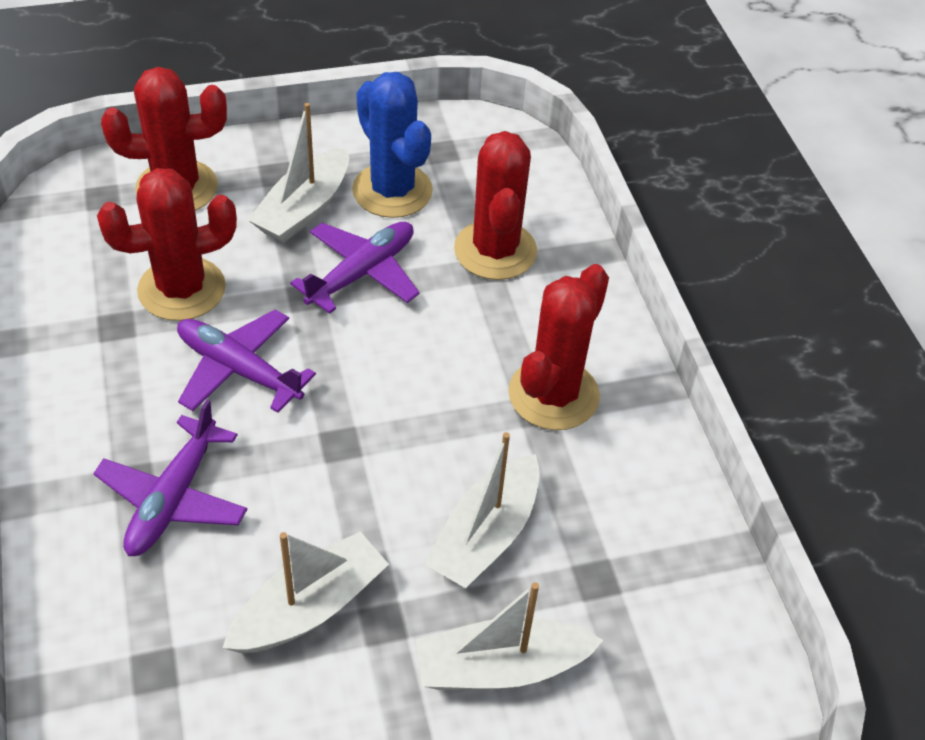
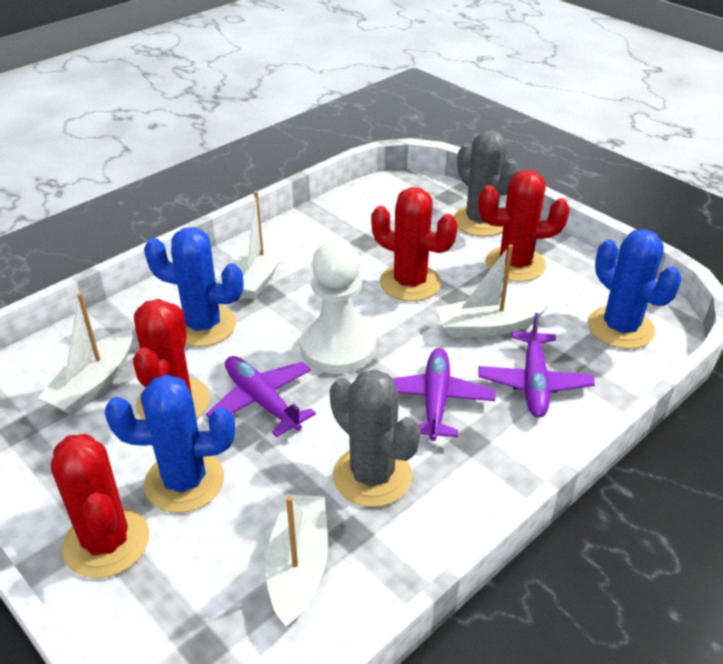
blue cactus: [352,72,433,218] = 1 -> [105,374,235,513] [144,227,244,347] [588,229,682,349] = 3
grey cactus: none = 0 -> [330,369,421,507] [454,130,520,237] = 2
white pawn: none = 0 -> [300,240,376,374] = 1

